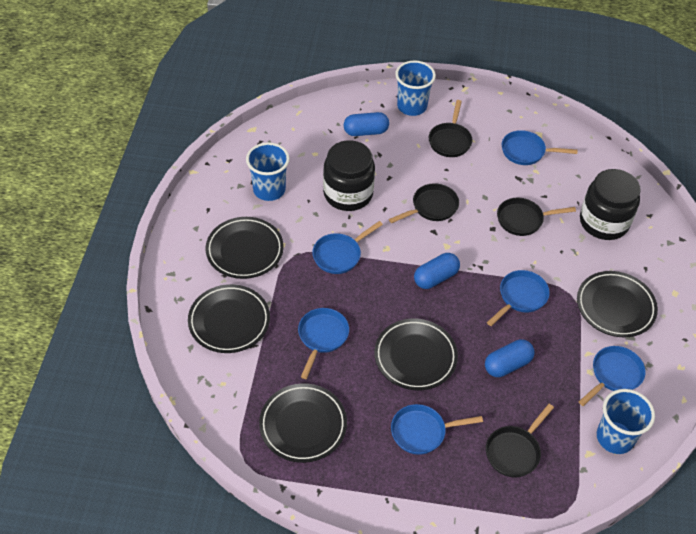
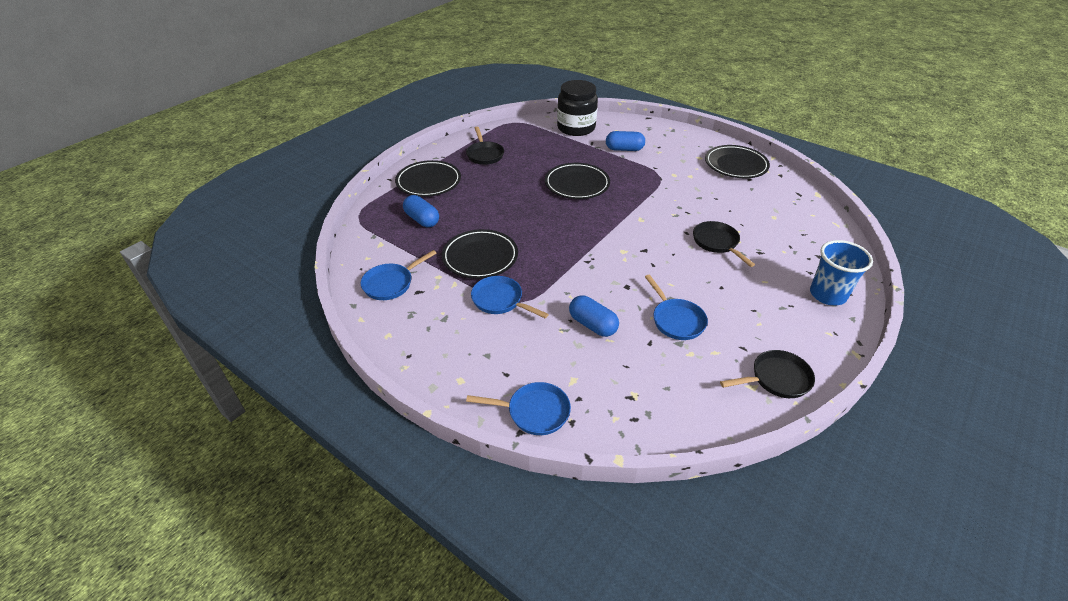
black jar: [323,140,375,211] [580,169,641,240] = 2 -> [557,80,598,136] = 1
black pan: [389,183,459,223] [428,100,472,157] [486,404,554,478] [497,198,576,236] = 4 -> [466,127,504,165] [693,221,755,267] [720,350,815,398] = 3
black plate: [188,284,270,353] [206,217,284,279] [259,383,347,463] [374,319,458,390] [577,271,658,337] = 5 -> [395,160,461,197] [442,229,518,279] [545,163,610,199] [705,145,770,178] = 4
blue cup: [246,142,290,201] [395,61,436,116] [597,389,655,454] = 3 -> [810,240,873,305] = 1
blue pan: [298,308,349,379] [312,221,383,274] [391,404,483,455] [487,270,550,326] [502,130,578,165] [579,346,646,406] = 6 -> [361,250,436,300] [466,382,571,435] [471,276,549,318] [645,275,708,340] = 4

